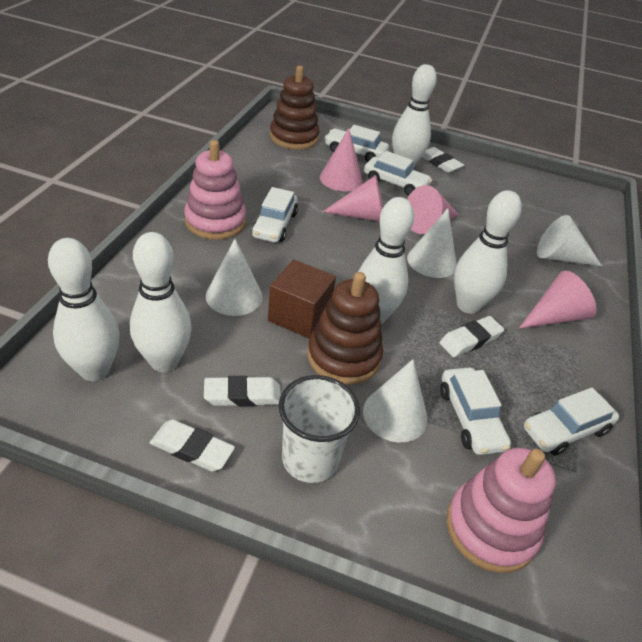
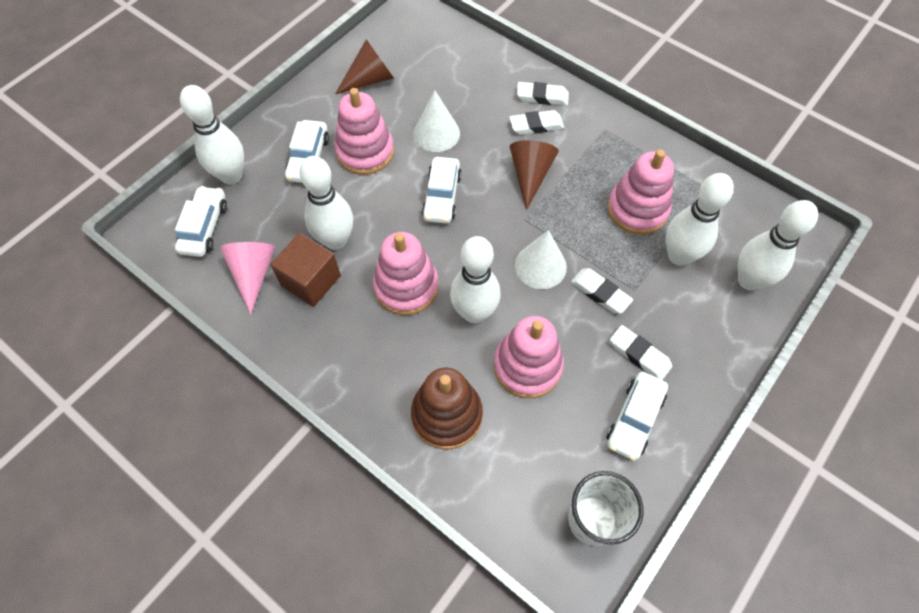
brown cone: none = 0 -> [335,39,394,94] [510,140,559,210] = 2
brown stacking toy: [270,66,320,150] [307,272,383,385] = 2 -> [411,368,483,450] = 1
pink cone: [320,128,363,191] [322,175,383,222] [407,185,459,234] [519,271,597,329] = 4 -> [220,242,276,315] = 1
pink stacking toy: [184,140,246,240] [447,448,556,573] = 2 -> [335,88,394,175] [373,232,439,315] [494,316,564,398] [607,149,674,235] = 4
white car: [252,187,298,242] [325,125,389,162] [364,151,432,196] [440,367,511,455] [524,387,619,456] = 5 -> [175,186,227,257] [285,120,329,183] [422,157,462,224] [607,372,668,461] = 4
white cone: [206,239,263,316] [363,359,428,442] [407,208,457,278] [537,215,603,267] = 4 -> [413,90,460,152] [515,230,567,289] = 2

